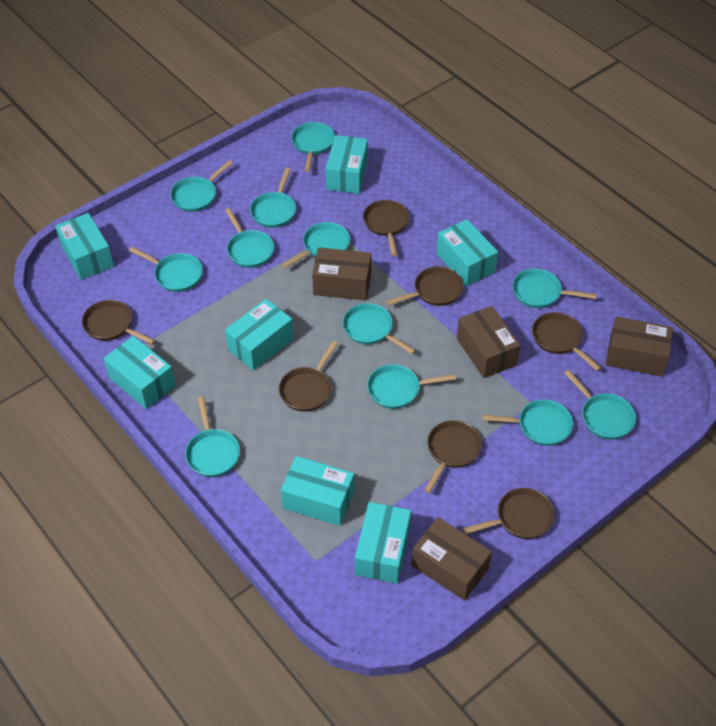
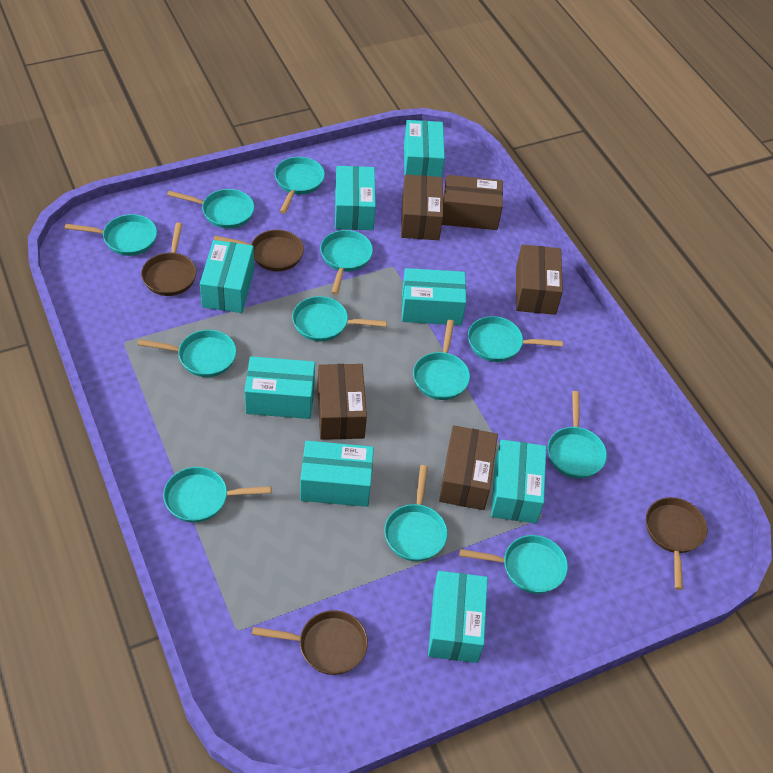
brown box: [312,247,371,300] [412,517,492,601] [457,306,521,378] [606,316,673,377] = 4 -> [317,364,367,440] [401,174,443,240] [439,425,498,510] [442,175,503,230] [516,245,563,315] = 5
brown pan: [82,300,155,345] [279,341,338,412] [363,200,409,256] [386,266,464,306] [424,420,482,493] [462,488,555,539] [532,312,601,371] = 7 -> [141,223,197,296] [213,230,304,271] [252,610,368,675] [646,497,708,590] = 4
turquoise box: [55,213,114,280] [103,336,176,409] [225,299,294,371] [281,456,354,526] [326,135,368,194] [355,502,411,584] [436,219,498,287] = 7 -> [200,240,254,313] [245,356,315,419] [300,441,374,507] [335,166,376,230] [402,268,466,325] [404,120,445,177] [428,571,488,663] [491,440,546,523] = 8

